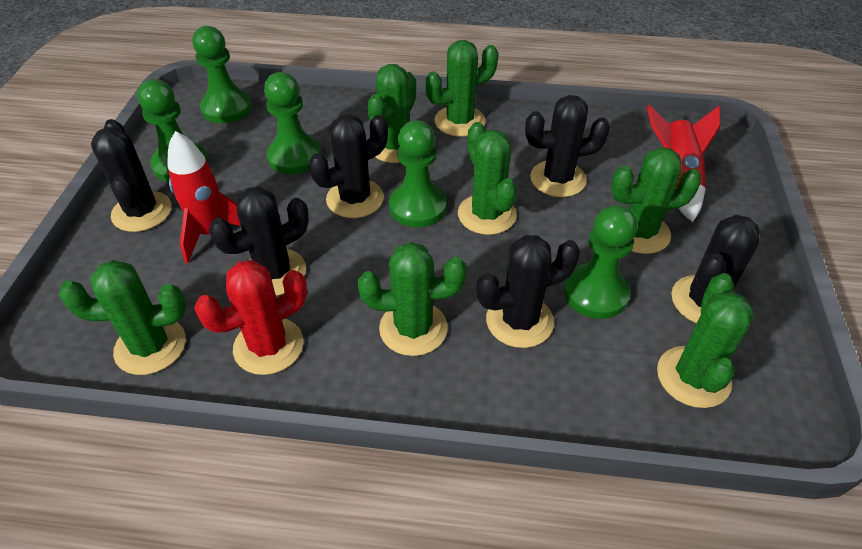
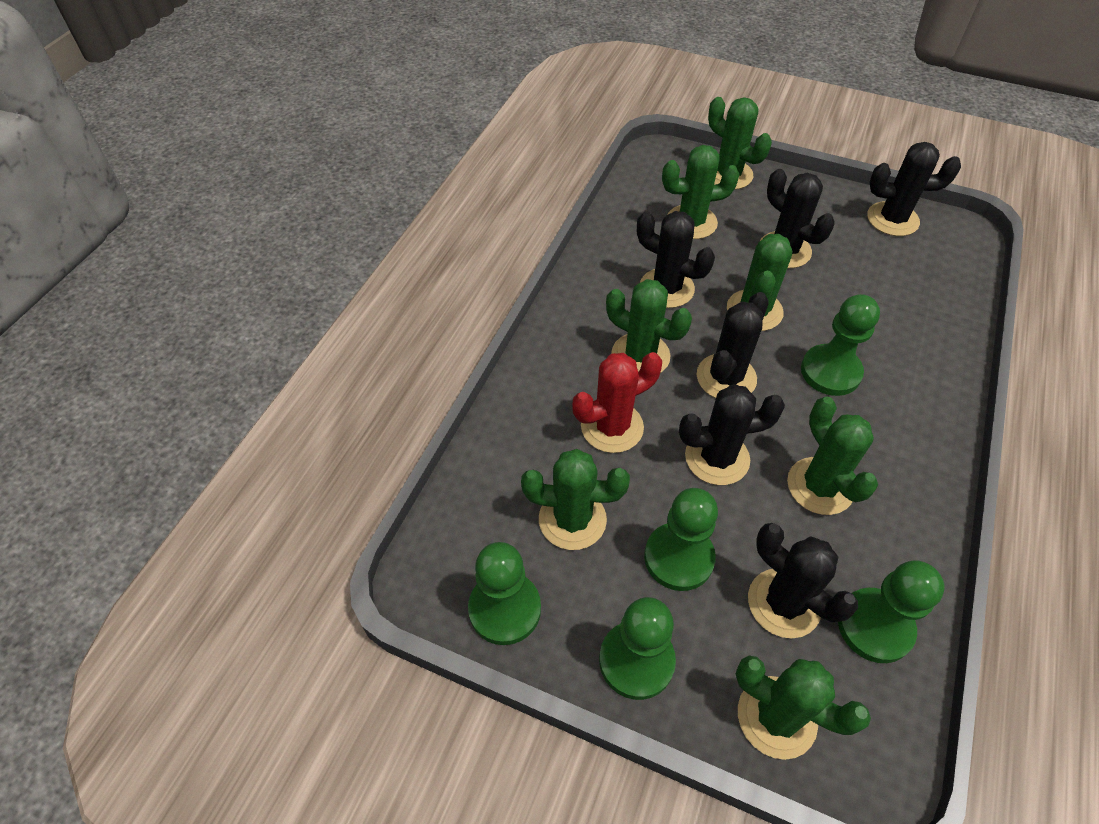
red rocket: [167,131,241,263] [647,105,720,222] = 2 -> none = 0

